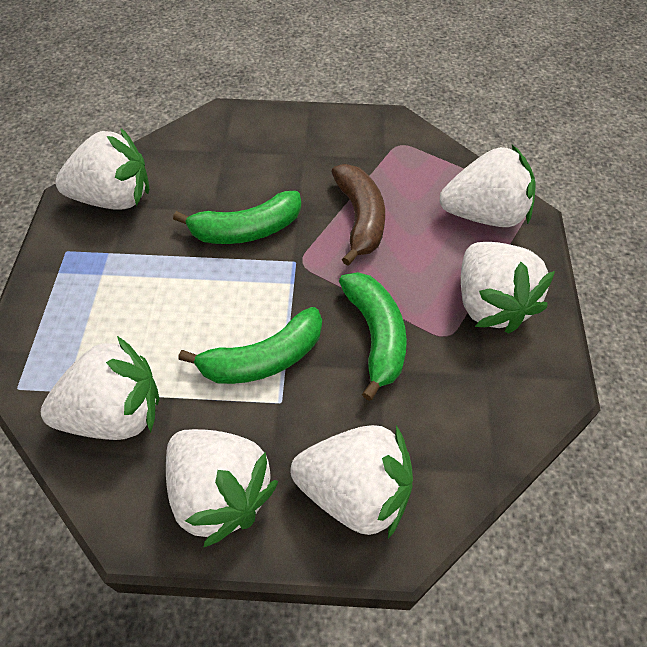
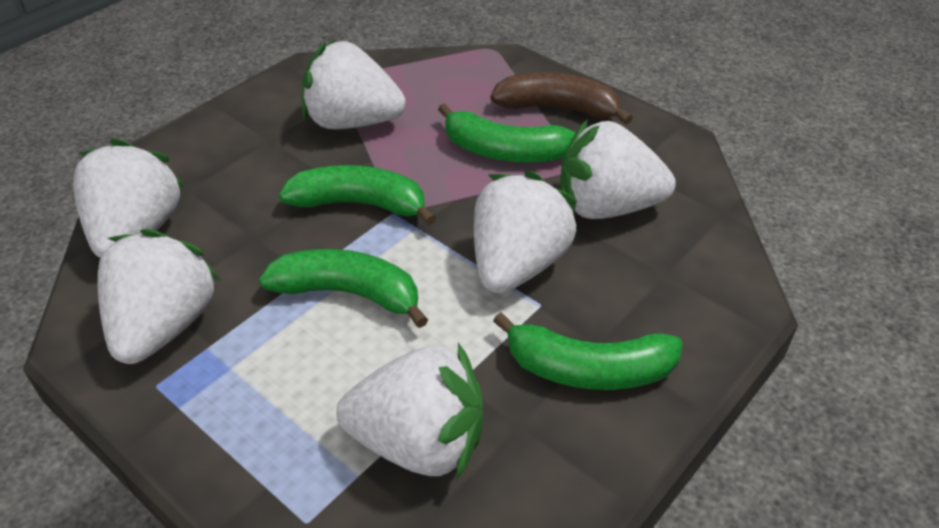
green banana: [173,191,301,244] [178,307,322,384] [339,272,407,401] = 3 -> [259,249,428,328] [279,165,437,225] [438,103,576,163] [493,312,683,390] = 4

